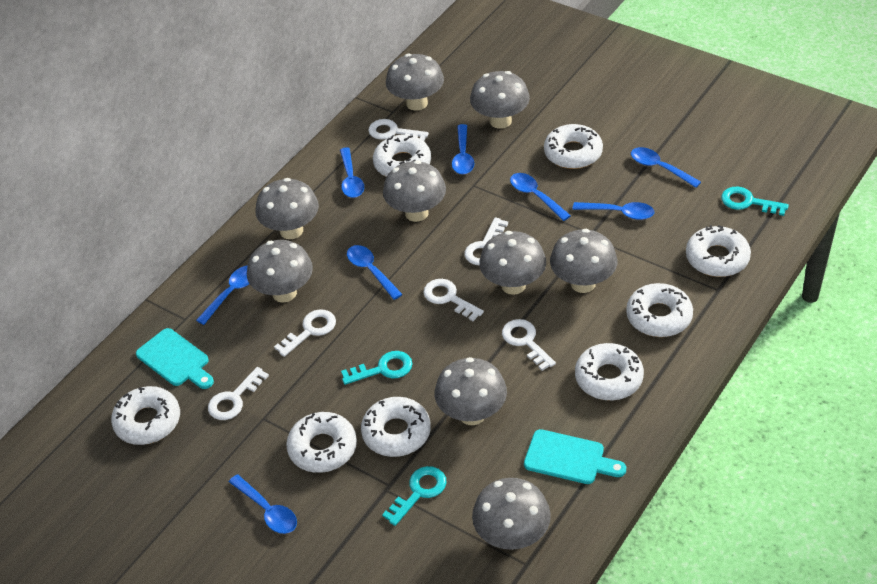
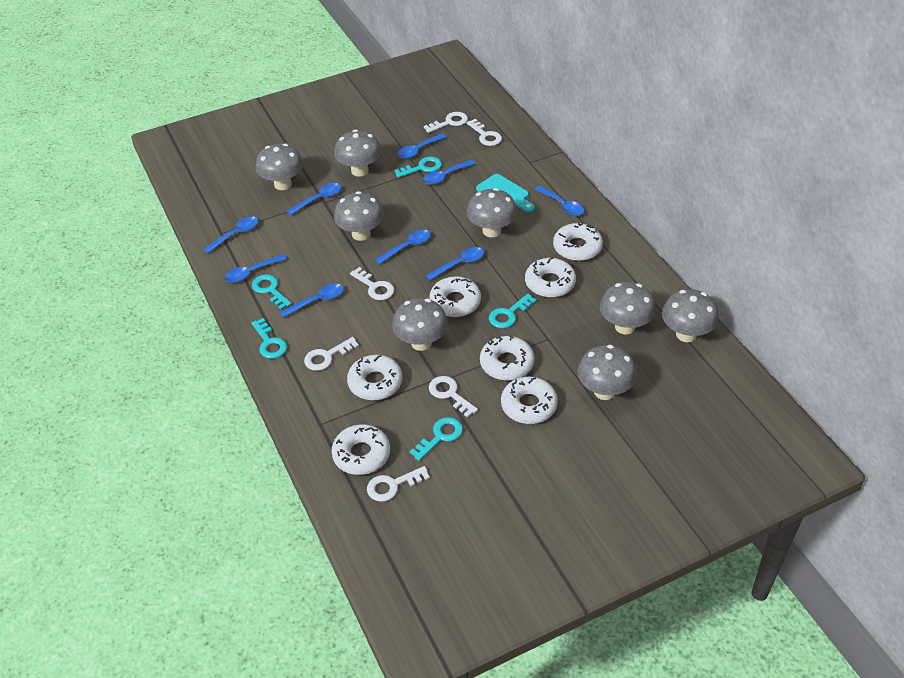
blue spoon: [196,266,249,325] [229,474,297,534] [340,147,364,198] [347,245,403,300] [452,124,474,174] [510,173,571,221] [573,202,655,220] [631,147,701,188] = 8 -> [204,216,258,253] [224,254,287,283] [280,284,344,317] [287,183,341,215] [375,230,431,265] [397,133,447,159] [423,160,475,185] [426,247,484,280] [535,185,584,216] = 9
grey mushroom: [247,240,313,302] [255,178,319,239] [383,160,446,222] [386,54,444,111] [435,357,507,425] [470,71,530,129] [472,478,551,550] [479,231,546,295] [550,229,617,293] = 9 -> [256,144,304,190] [334,130,381,177] [334,191,384,241] [392,298,448,351] [467,188,517,237] [578,345,637,400] [600,282,656,334] [662,289,719,342] = 8
turquoise cutting board: [136,328,214,389] [524,429,626,484] = 2 -> [476,174,534,212] = 1
turquoise key: [341,351,413,385] [382,466,447,526] [721,187,789,216] = 3 -> [252,274,292,310] [252,318,287,359] [394,157,442,178] [410,417,463,461] [489,294,537,328] = 5
white donut: [111,386,180,445] [286,412,357,473] [361,397,431,457] [373,135,431,177] [544,124,603,169] [575,343,644,401] [626,283,693,337] [686,225,751,277] = 8 -> [331,424,390,475] [347,355,402,400] [429,276,481,317] [480,336,535,381] [501,377,558,424] [525,257,576,297] [553,222,603,261] = 7

